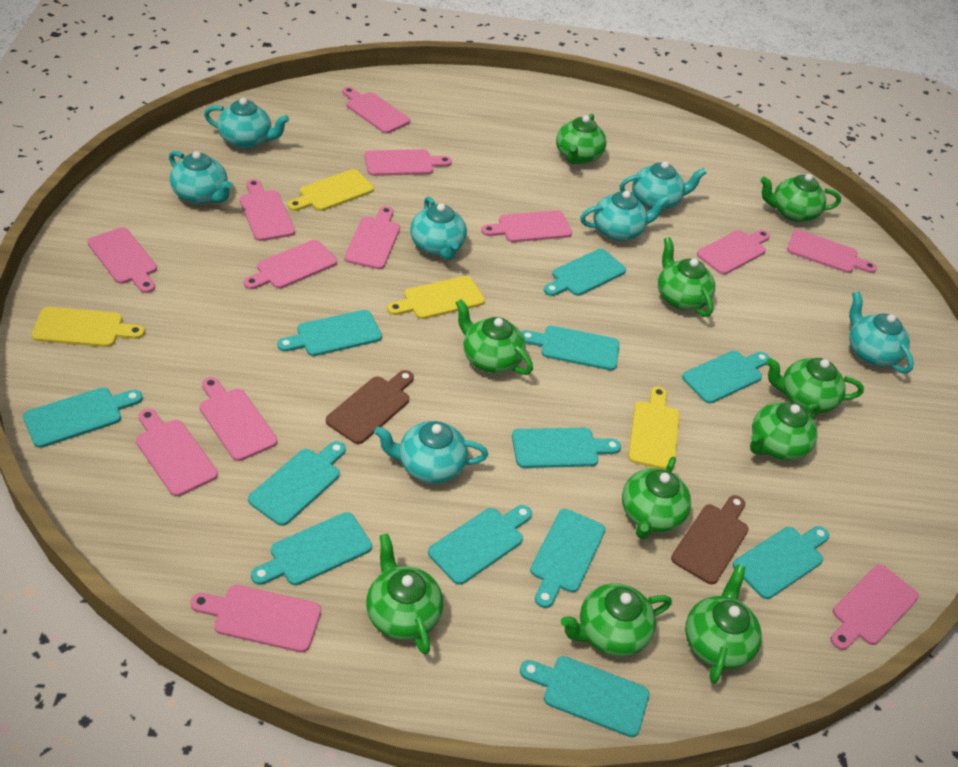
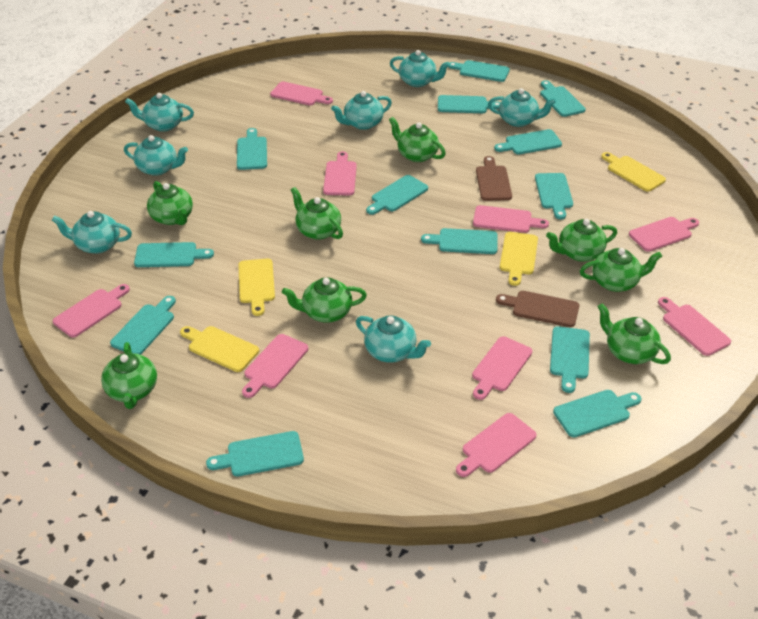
green teapot: [366,533,443,655] [456,299,533,375] [556,114,607,164] [561,583,672,657] [622,457,691,539] [658,237,715,317] [685,564,762,684] [750,402,820,460] [760,174,841,222] [766,358,864,414] = 10 -> [101,342,157,409] [147,181,193,225] [282,277,367,323] [291,187,343,240] [389,117,446,162] [546,219,617,262] [580,248,662,292] [598,303,671,364] = 8
pink cutting board: [87,227,157,293] [136,409,218,496] [190,585,321,653] [199,377,278,461] [240,179,295,241] [244,240,337,289] [342,87,410,134] [344,206,400,269] [364,149,452,176] [481,210,572,242] [697,230,770,275] [787,230,877,273] [831,564,919,650] = 13 -> [53,284,130,338] [242,334,308,398] [270,82,333,105] [323,151,357,195] [456,413,537,477] [472,336,532,400] [473,205,549,233] [629,217,699,252] [658,297,731,356] = 9
turquoise cutting board: [23,387,143,448] [248,441,346,526] [251,512,372,585] [277,310,382,356] [428,505,532,585] [512,428,621,468] [520,656,649,737] [521,326,620,370] [530,509,605,608] [544,249,626,296] [682,351,770,404] [733,526,829,599] = 12 -> [110,296,176,355] [134,242,214,267] [206,431,304,477] [237,128,267,170] [366,175,428,215] [421,228,498,254] [438,95,501,113] [448,60,510,82] [494,129,562,154] [535,173,573,219] [540,80,586,117] [550,326,590,393] [553,390,641,437] = 13

